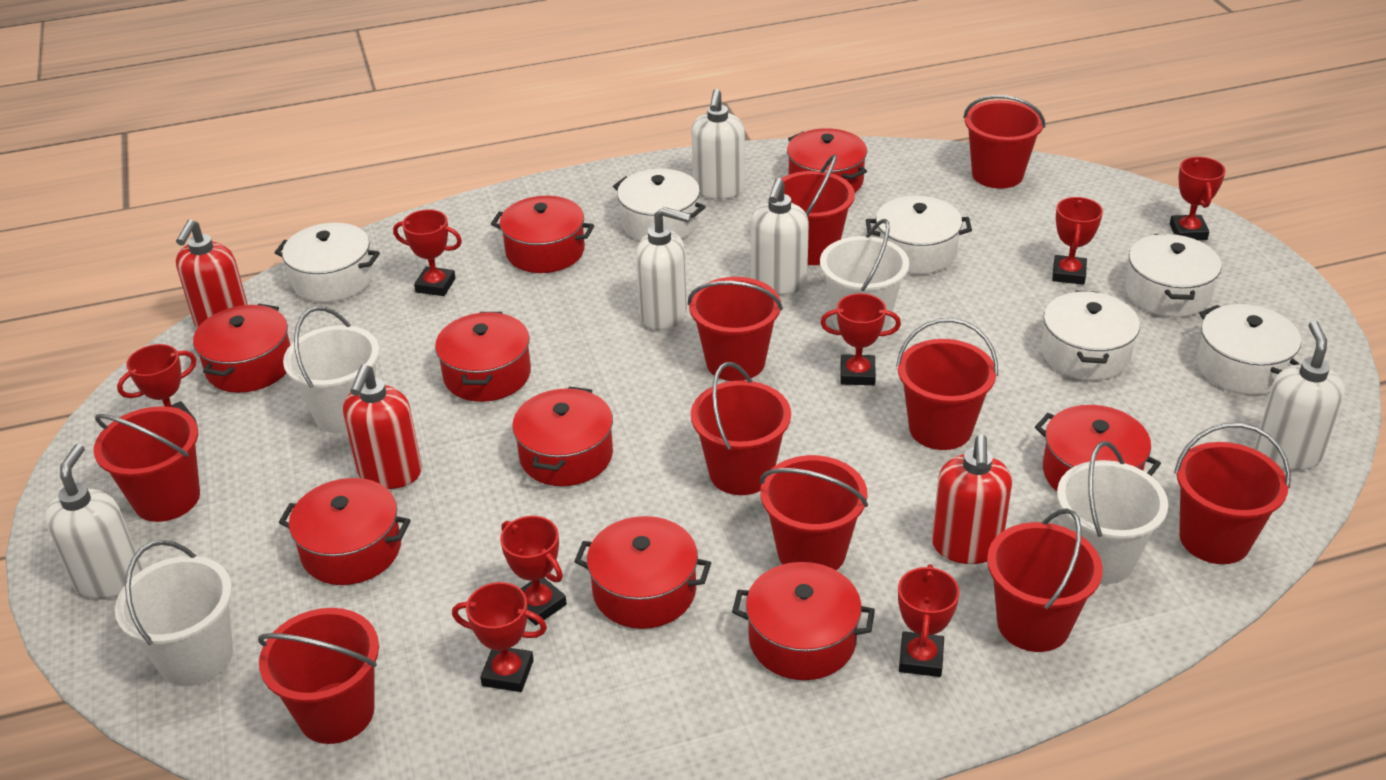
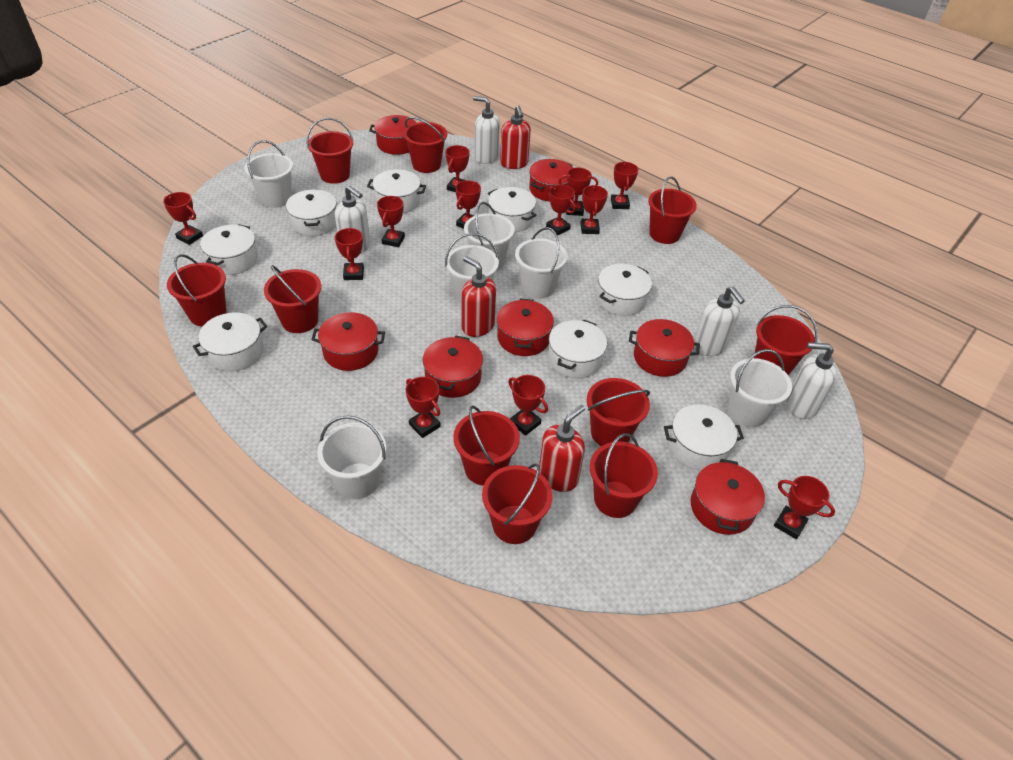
red pot: [193,304,290,393] [279,478,410,585] [435,312,531,402] [491,196,594,273] [512,386,613,486] [574,516,711,629] [732,562,875,680] [787,128,867,193] [1035,405,1161,491] = 9 -> [311,312,385,371] [369,115,417,155] [423,336,483,398] [497,299,554,356] [529,159,573,202] [629,319,700,377] [691,459,765,535] = 7
red trophy: [117,344,197,424] [393,209,462,296] [452,582,547,692] [500,516,567,625] [820,293,901,385] [898,564,960,677] [1052,197,1103,285] [1170,157,1226,240] = 8 -> [163,192,203,245] [335,228,364,280] [377,196,405,247] [406,377,441,438] [445,145,470,192] [455,181,481,229] [508,375,548,436] [546,185,576,235] [558,168,598,216] [580,185,608,234] [611,162,639,209] [774,476,835,539] = 12
white bucket: [115,540,233,686] [283,307,380,433] [820,219,909,331] [1057,441,1168,584] = 4 -> [245,140,293,208] [317,416,386,499] [445,233,499,303] [464,202,515,271] [515,227,568,299] [728,349,792,427] = 6
white pot: [275,223,380,302] [613,169,705,241] [866,196,972,274] [1041,291,1140,380] [1125,234,1222,317] [1196,304,1301,395] = 6 -> [193,312,267,372] [200,224,258,275] [286,189,336,236] [367,169,426,213] [488,187,537,232] [548,319,607,378] [597,264,652,316] [664,404,744,471] = 8
white soap dispenser: [44,444,143,599] [636,207,691,330] [691,89,745,199] [751,178,809,295] [1255,321,1345,470] = 5 -> [335,186,370,254] [473,96,500,164] [694,287,745,356] [787,342,837,419] = 4

